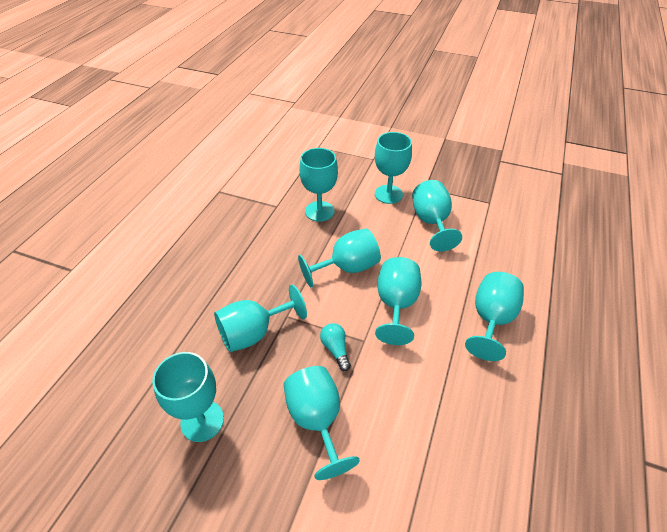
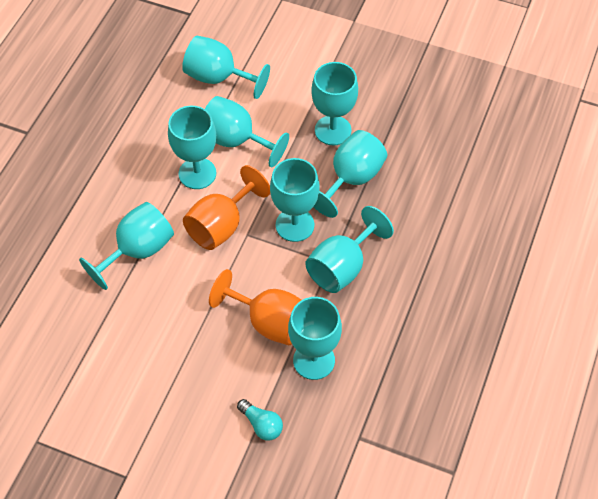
orange goblet: none = 0 -> [183,165,270,250] [209,269,301,345] = 2

